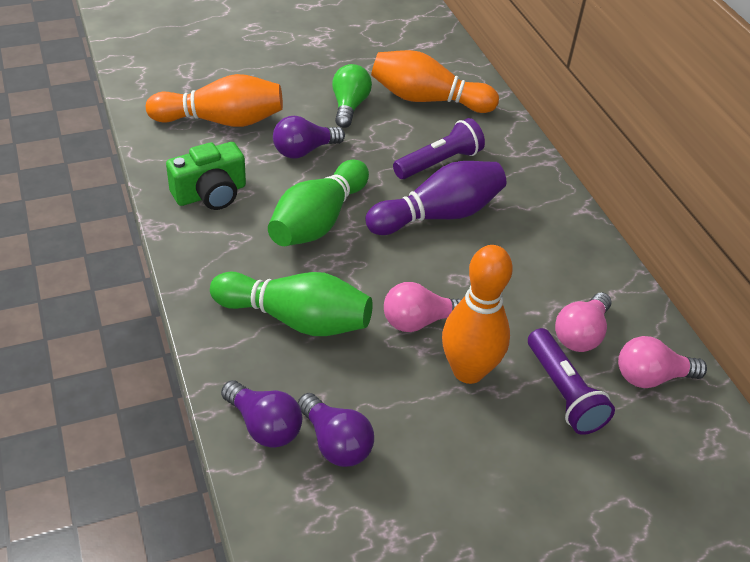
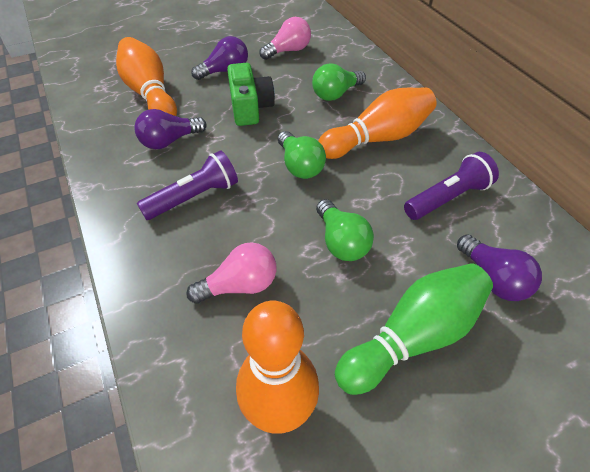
green bowling pin: [210,272,373,336] [268,160,369,246] = 2 -> [335,263,493,395] = 1
green light bulb: [332,64,372,128] = 1 -> [278,131,326,179] [312,63,366,101] [316,199,374,261] = 3
pink light bulb: [384,282,462,332] [555,292,612,352] [618,336,707,388] = 3 -> [186,242,276,304] [259,17,311,60] = 2
purple bowling pin: [365,161,506,235] = 1 -> none = 0

